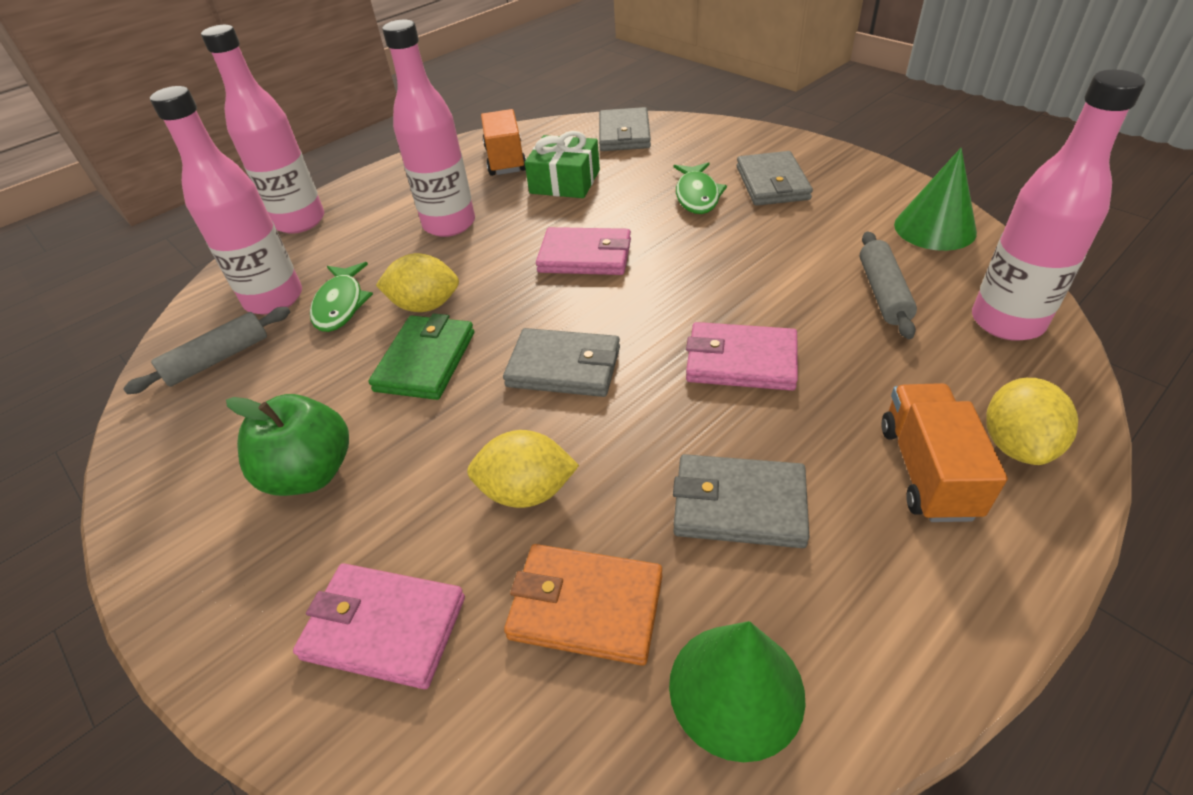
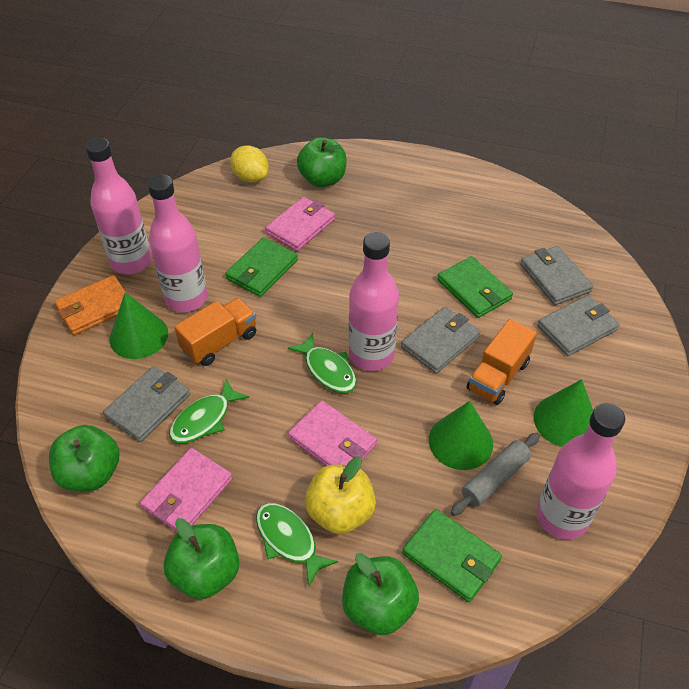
green apple: [226,394,349,496] = 1 -> [49,425,120,491] [164,518,240,599] [297,137,346,187] [342,553,419,635] = 4
green cone: [669,621,806,762] [894,148,977,251] = 2 -> [110,292,168,359] [429,401,493,470] [534,379,593,447] = 3
green fish: [310,262,373,332] [674,162,727,214] = 2 -> [169,378,249,443] [256,503,338,586] [288,332,357,393] = 3
green gift: [525,131,600,198] = 1 -> none = 0
green wallet: [368,313,474,400] = 1 -> [225,237,298,297] [402,509,502,602] [438,256,513,318] = 3
grey rolling pin: [123,307,290,394] [860,231,917,339] = 2 -> [451,433,540,516] = 1
yellow apple: none = 0 -> [305,457,376,534] = 1
yellow lemon: [376,253,459,312] [467,430,579,508] [986,378,1078,465] = 3 -> [230,145,269,183] = 1

